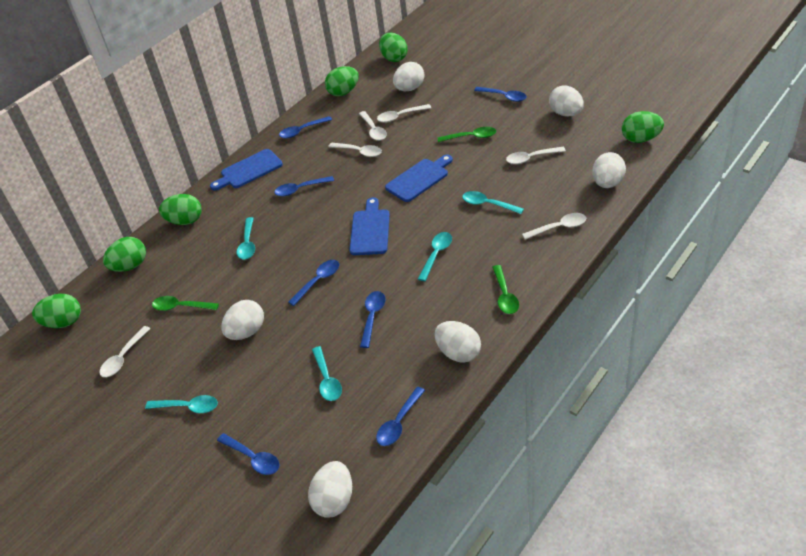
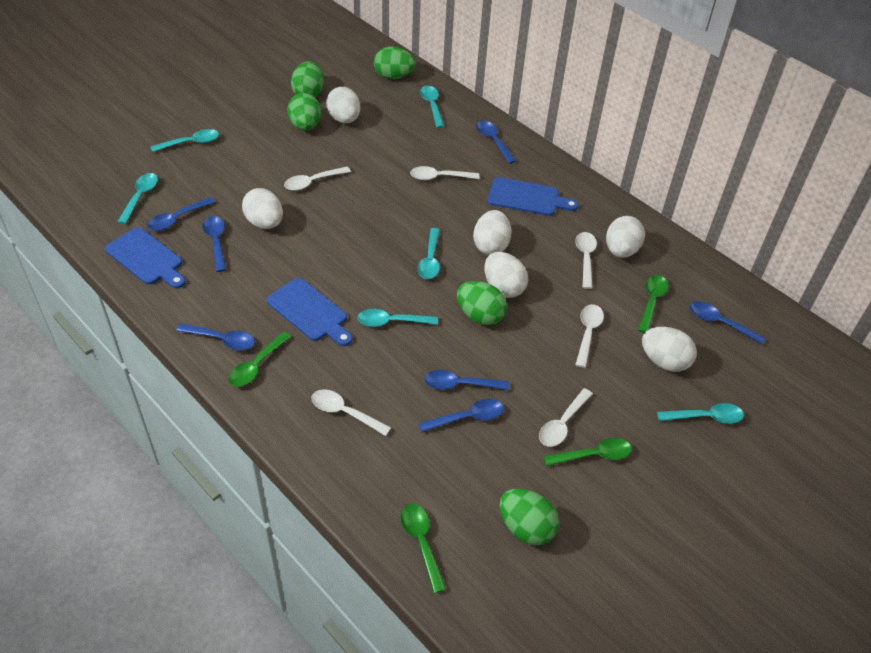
green egg: [32,294,81,328] [103,237,146,272] [159,194,202,225] [325,66,359,96] [379,33,408,62] [622,111,664,143] = 6 -> [287,93,321,130] [291,61,324,97] [374,46,415,79] [457,281,507,325] [500,488,559,545] = 5
green spoon: [152,296,219,311] [438,127,496,142] [492,265,519,314] = 3 -> [228,332,291,387] [400,504,446,593] [543,438,632,466] [638,275,668,333] = 4
turquoise spoon: [145,395,218,413] [237,217,255,259] [312,346,342,401] [418,232,452,281] [462,191,524,214] = 5 -> [117,173,158,224] [150,129,219,152] [357,309,438,327] [417,228,440,279] [420,86,445,128] [657,403,744,424] = 6

